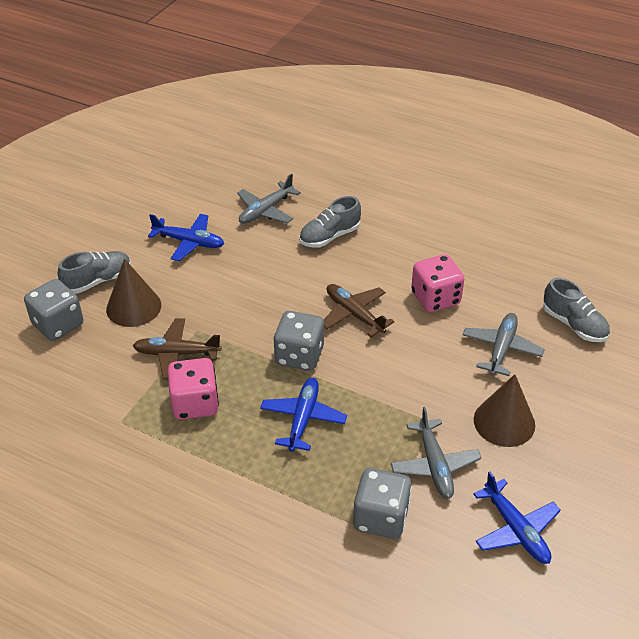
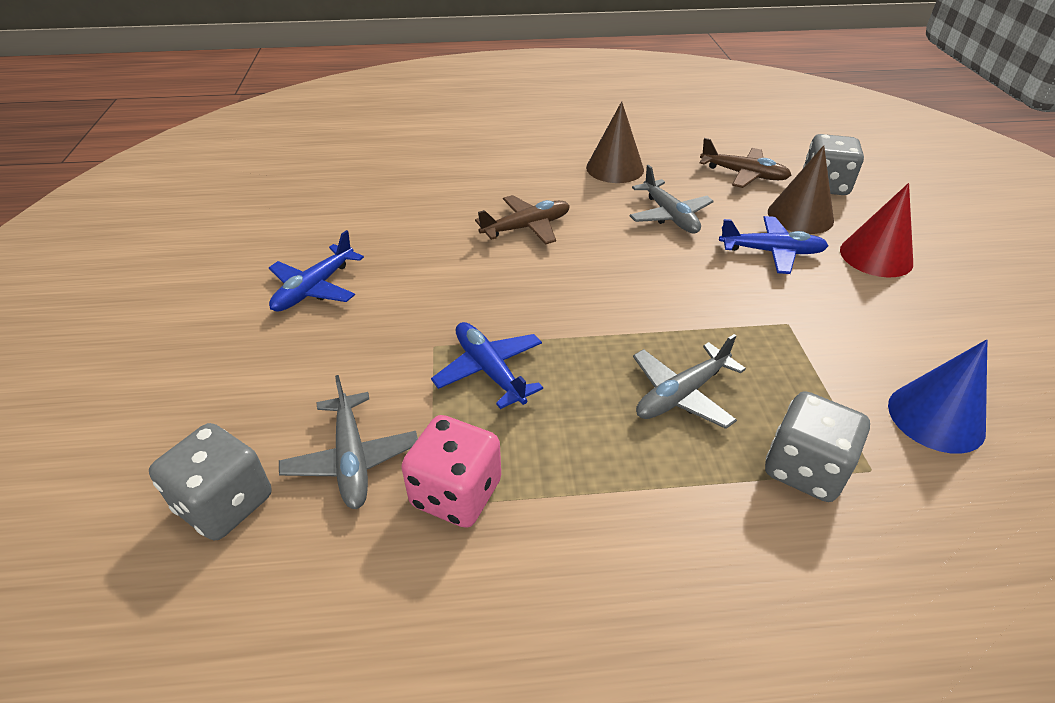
blue cone: none = 0 -> [888,339,987,454] = 1
grey shoe: [58,251,131,294] [299,196,361,248] [543,278,610,342] = 3 -> none = 0
pink dice: [168,358,219,420] [411,254,464,312] = 2 -> [401,415,501,528] = 1
red cone: none = 0 -> [840,183,913,277] = 1

